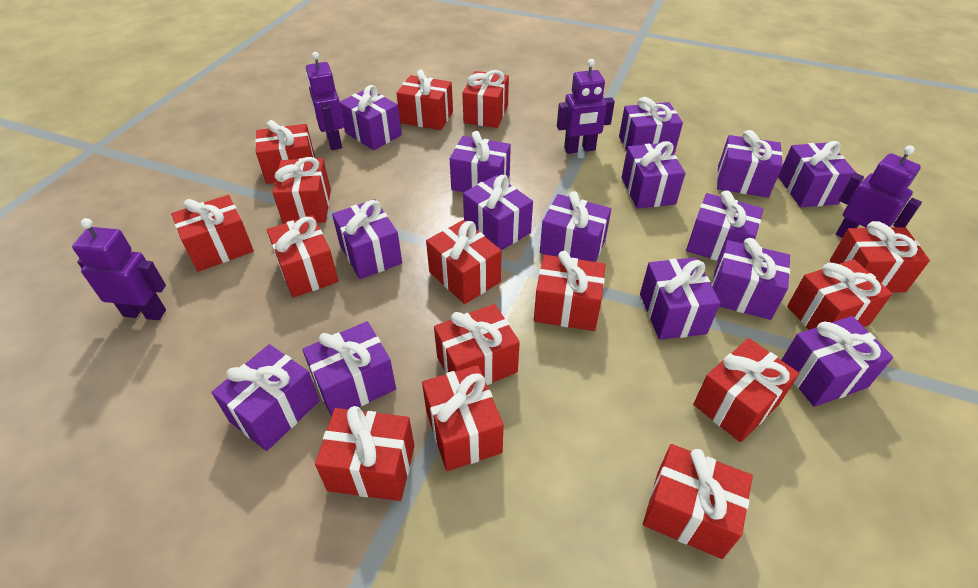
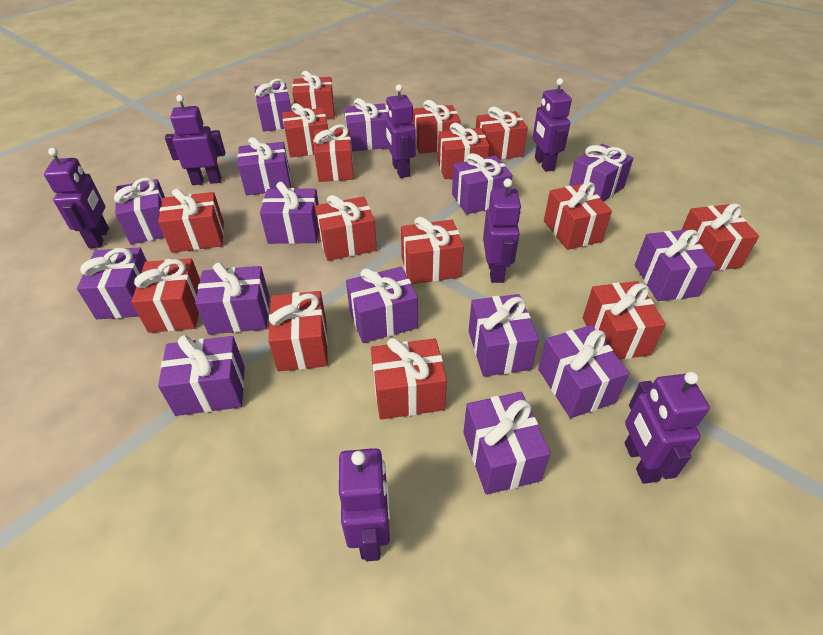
purple robot: [72,218,166,320] [306,52,344,150] [557,59,615,154] [836,146,922,238] = 4 -> [44,148,109,248] [165,95,225,185] [339,448,390,561] [385,84,416,178] [483,179,522,283] [532,78,572,172] [625,372,710,484] = 7

